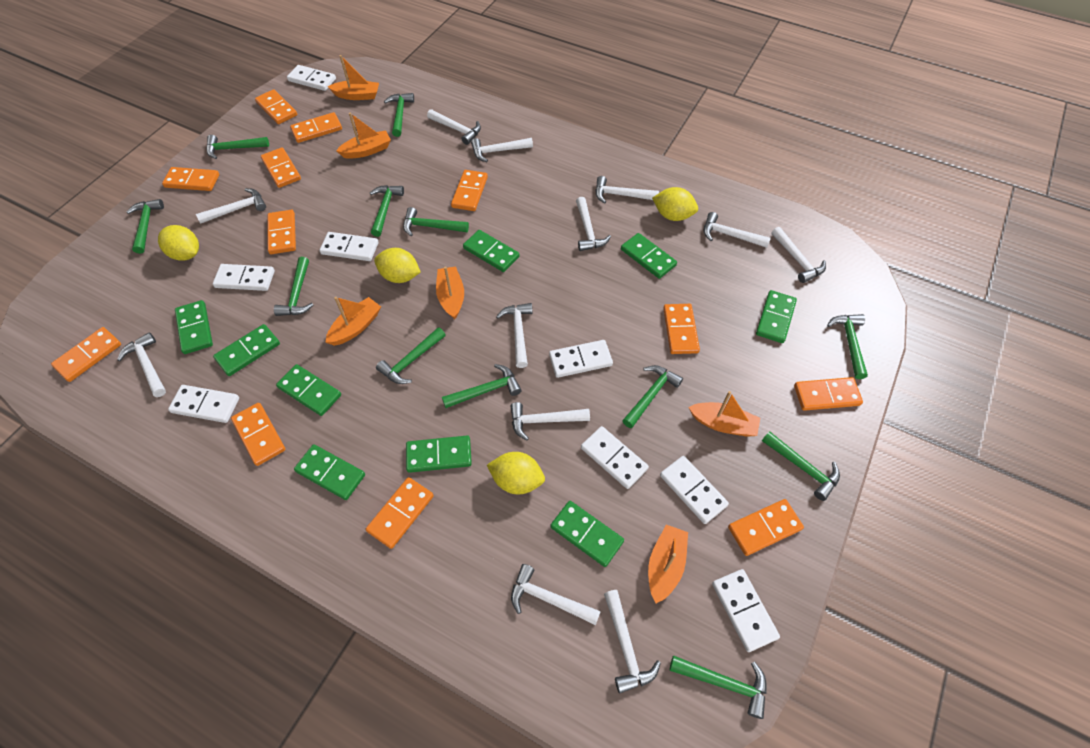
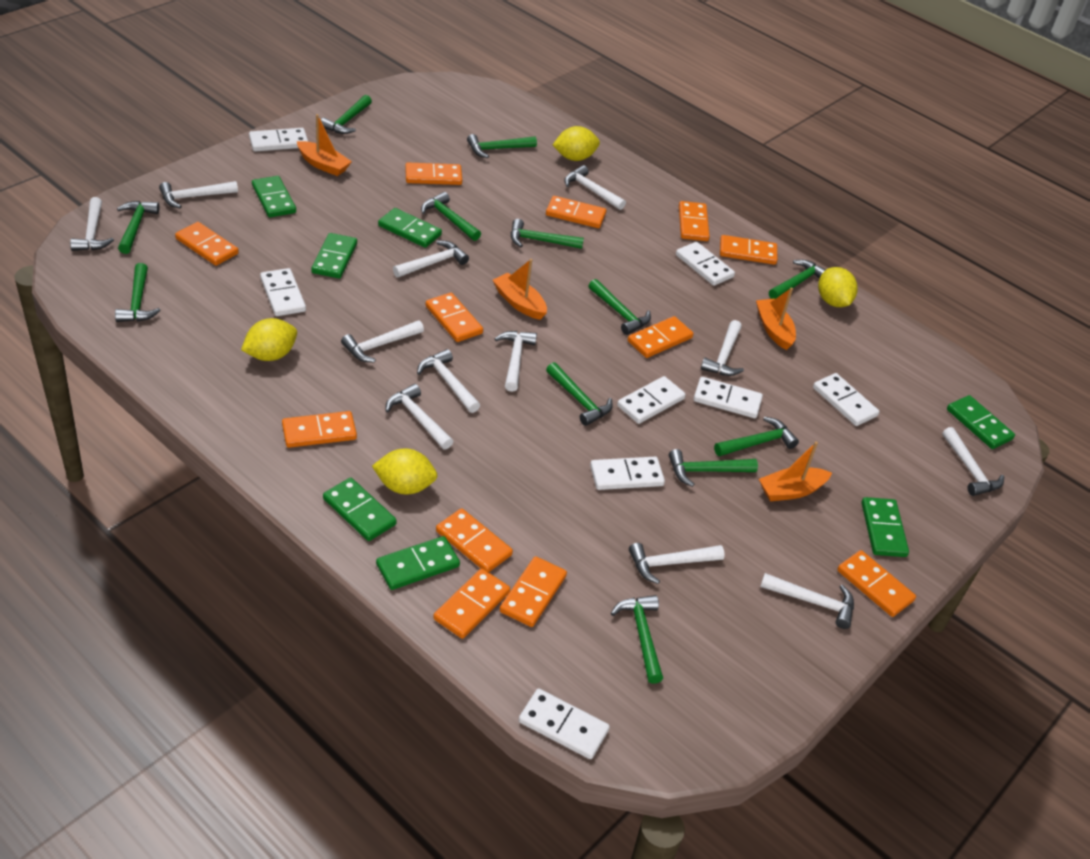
green domino: [175,300,213,354] [213,324,280,376] [276,364,341,416] [294,444,365,500] [406,436,472,473] [463,230,520,272] [550,501,624,567] [621,233,677,279] [756,290,797,343] = 9 -> [252,176,296,217] [311,233,357,278] [323,478,397,541] [376,536,460,590] [378,208,442,248] [861,497,909,557] [947,395,1015,449] = 7
orange boat: [325,297,381,346] [328,55,379,100] [336,113,391,159] [436,266,464,319] [648,525,688,603] [688,391,760,437] = 6 -> [297,114,352,176] [493,259,547,320] [756,288,796,350] [759,442,832,501] = 4

